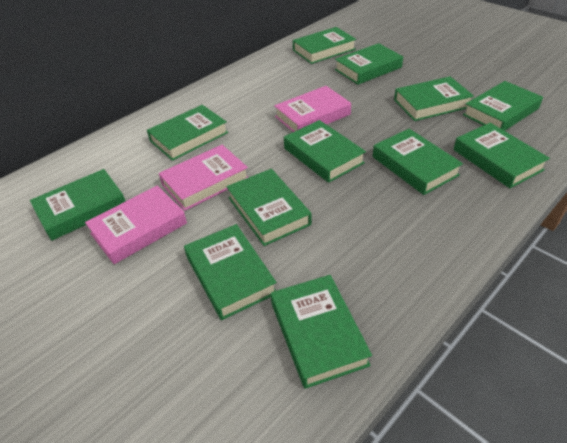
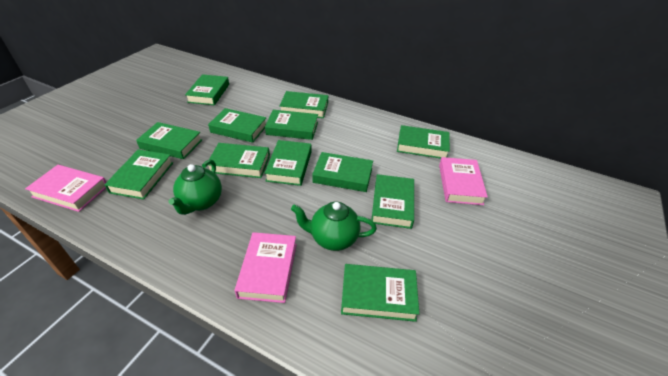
green teapot: none = 0 -> [169,159,222,215] [291,202,377,251] = 2

